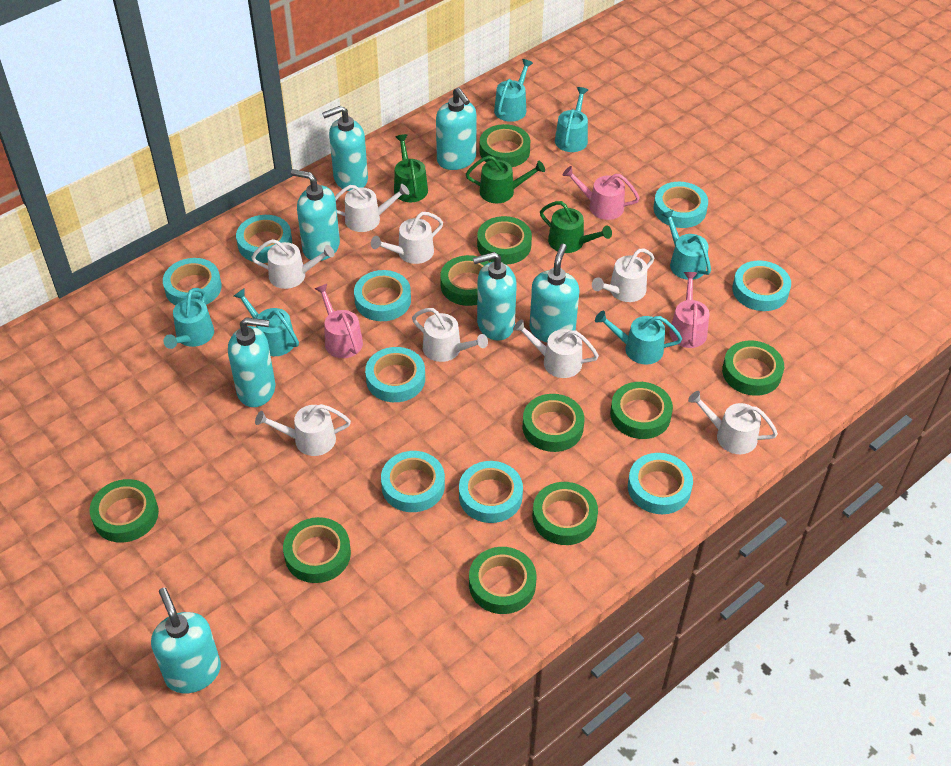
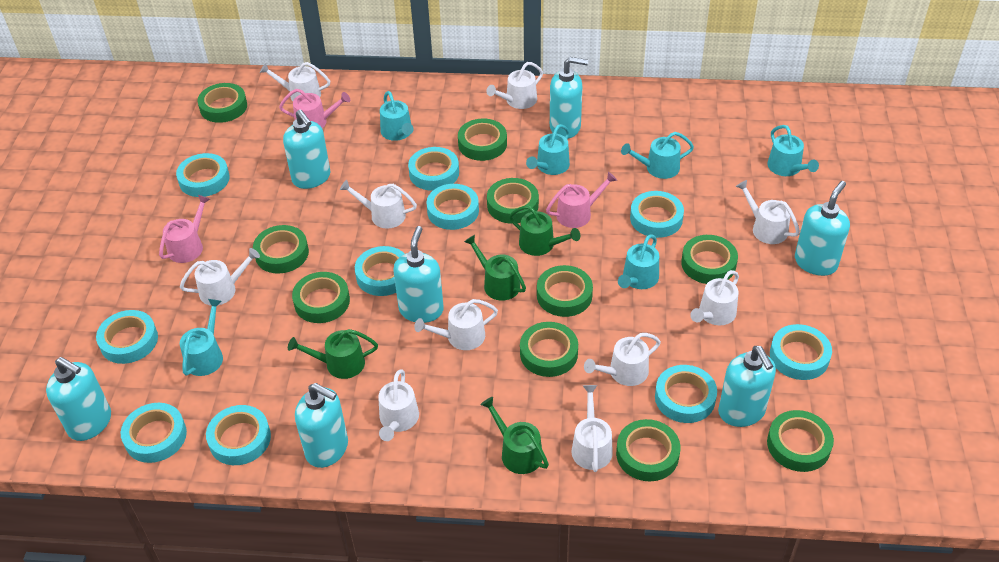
green watering can: [394,134,428,202] [466,155,545,203] [540,201,612,253] = 3 -> [288,329,378,379] [464,235,526,301] [480,397,549,474] [509,206,580,256] = 4
turquoise tape: [163,258,222,306] [236,215,292,263] [354,270,411,321] [365,347,425,402] [381,451,445,512] [459,461,523,523] [628,453,693,514] [654,182,708,228] [732,261,791,311] = 9 -> [96,310,158,364] [121,403,187,463] [176,153,230,197] [206,405,271,465] [355,246,405,296] [408,147,459,191] [426,184,479,230] [630,191,684,238] [655,365,717,423] [770,324,832,380] = 10
white watering can: [251,239,335,289] [255,404,351,456] [335,184,409,232] [371,212,443,264] [412,308,488,362] [513,319,599,378] [592,249,654,302] [688,391,778,454] = 8 -> [180,248,260,306] [260,62,330,101] [340,180,417,229] [378,370,419,441] [414,299,498,350] [486,62,543,109] [572,385,613,472] [584,333,661,386] [690,270,739,326] [736,180,800,244] = 10

